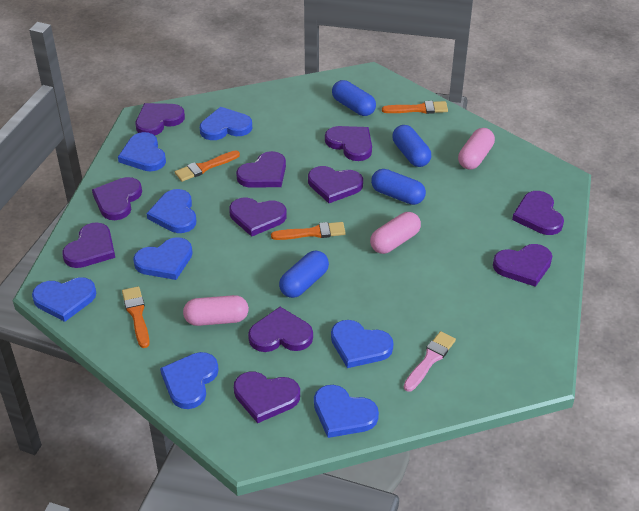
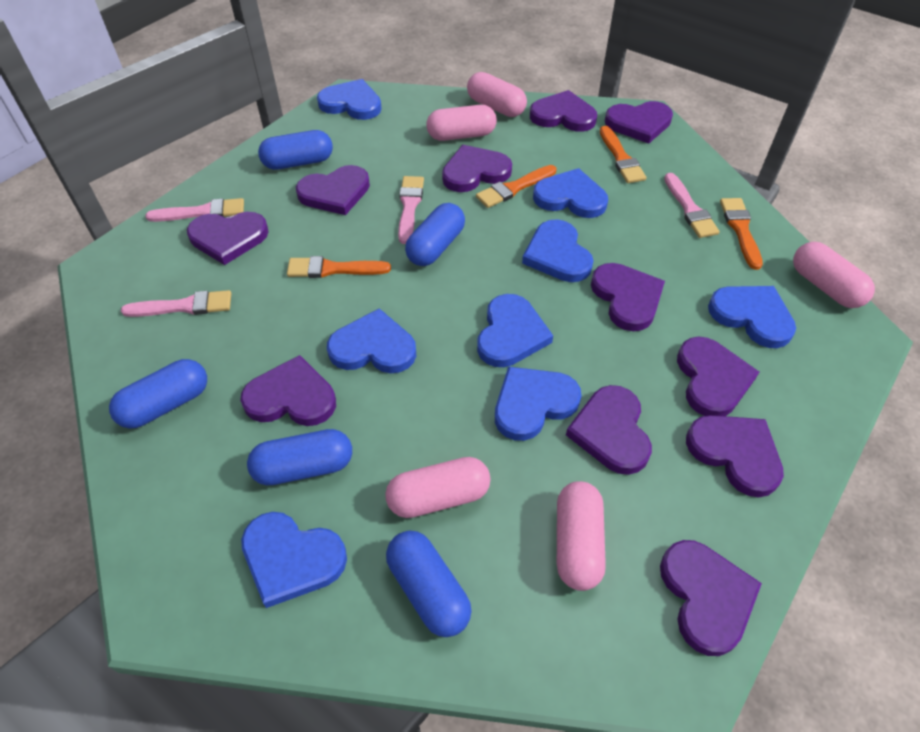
blue capsule: [279,250,329,298] [332,80,376,116] [371,169,426,205] [392,125,431,167] = 4 -> [109,359,207,429] [247,429,352,485] [258,130,333,170] [386,531,472,637] [405,203,465,266] = 5
pink brush: [404,331,456,392] = 1 -> [121,290,231,317] [145,198,244,222] [398,176,424,244] [664,173,720,238] = 4
pink capsule: [183,295,249,326] [370,212,421,254] [458,128,495,170] = 3 -> [385,457,491,518] [427,105,497,141] [467,72,527,117] [557,481,606,591] [793,242,875,308] = 5

